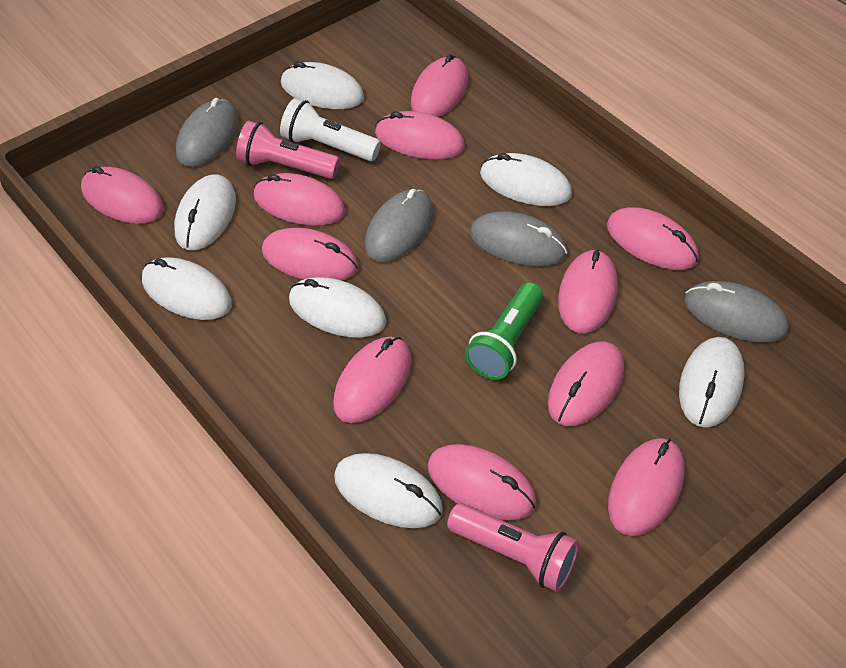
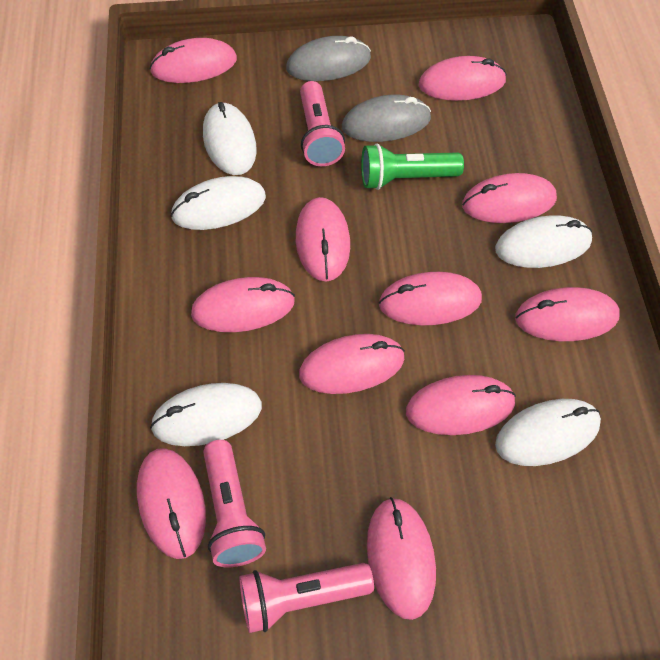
grey mouse: [176,98,239,167] [365,189,434,262] [470,211,567,266] [684,281,789,343] = 4 -> [286,36,371,81] [342,95,431,142] = 2
pink flashlight: [236,121,340,179] [447,503,579,592] = 2 -> [203,440,266,567] [239,563,374,633] [300,81,345,166] = 3
white flashlight: [280,98,381,161] = 1 -> none = 0
white mouse: [142,257,231,320] [174,174,236,250] [281,61,364,109] [289,277,386,338] [334,453,443,528] [480,153,572,206] [679,337,745,428] = 7 -> [150,383,262,446] [171,176,266,230] [203,102,257,175] [495,215,592,268] [495,399,601,466] = 5

